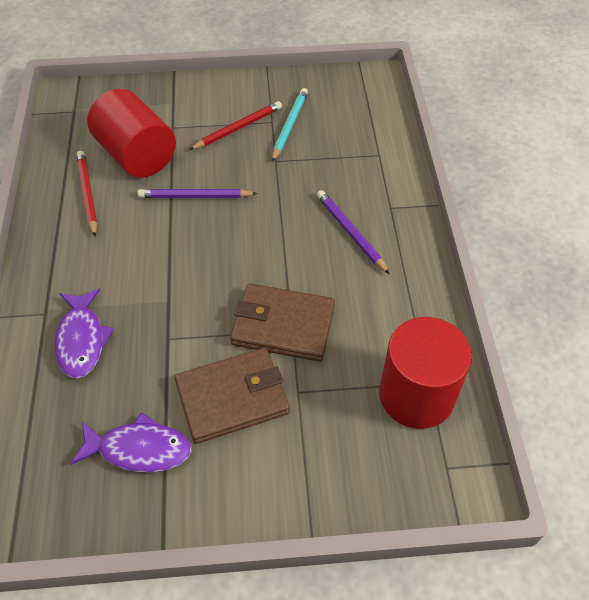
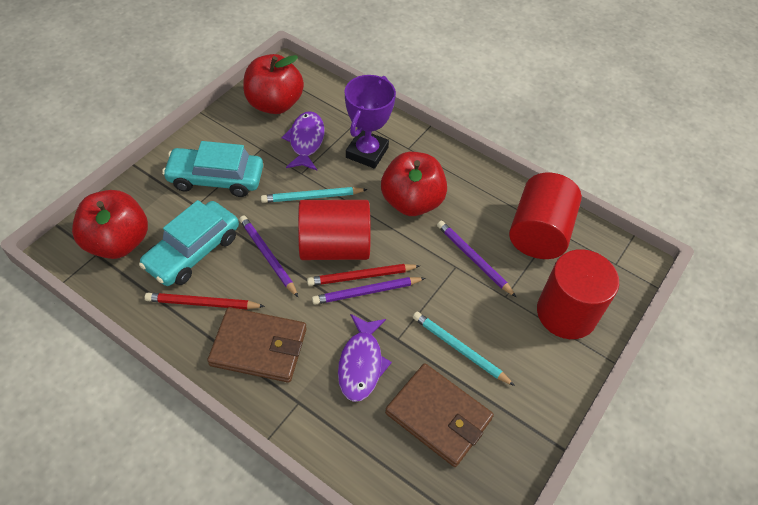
purple pencil: [138,189,258,198] [317,190,390,274] = 2 -> [239,215,298,297] [312,277,425,305] [437,221,516,297] = 3
purple trophy: none = 0 -> [344,75,396,169] = 1
red apple: none = 0 -> [72,190,148,259] [243,54,304,114] [381,152,447,216] = 3
red cylinder: [87,89,176,178] [379,317,472,429] = 2 -> [298,200,371,260] [509,172,582,259] [537,249,619,339] = 3
turquoise car: none = 0 -> [139,200,239,286] [162,141,263,197] = 2
turquoise pencil: [272,88,308,162] = 1 -> [261,187,368,203] [413,312,515,386] = 2

